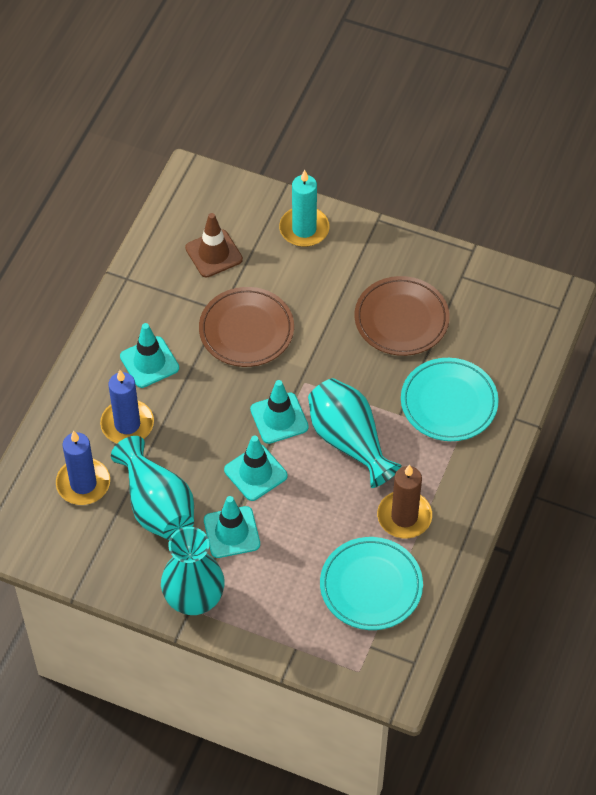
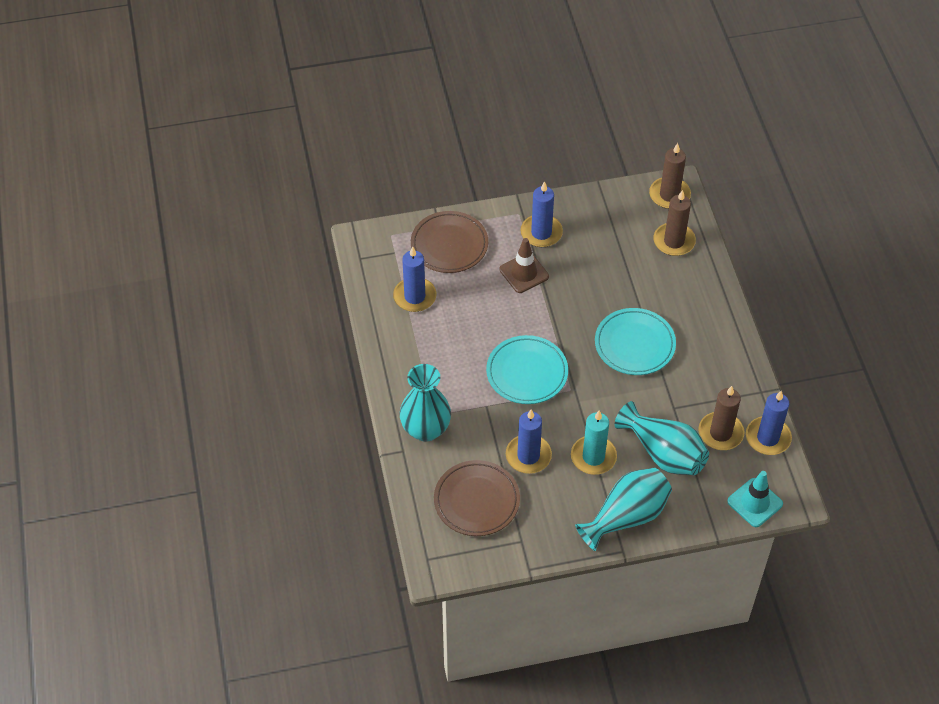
blue candle: [56,431,110,505] [100,370,154,443] = 2 -> [393,246,436,312] [506,409,552,474] [521,181,563,247] [746,391,792,455] = 4
brown candle: [377,465,432,538] = 1 -> [649,143,691,209] [653,190,696,256] [698,386,744,450] = 3
turquoise traffic cone: [120,323,179,388] [204,496,260,558] [224,435,288,501] [250,380,309,444] = 4 -> [727,471,783,527] = 1

